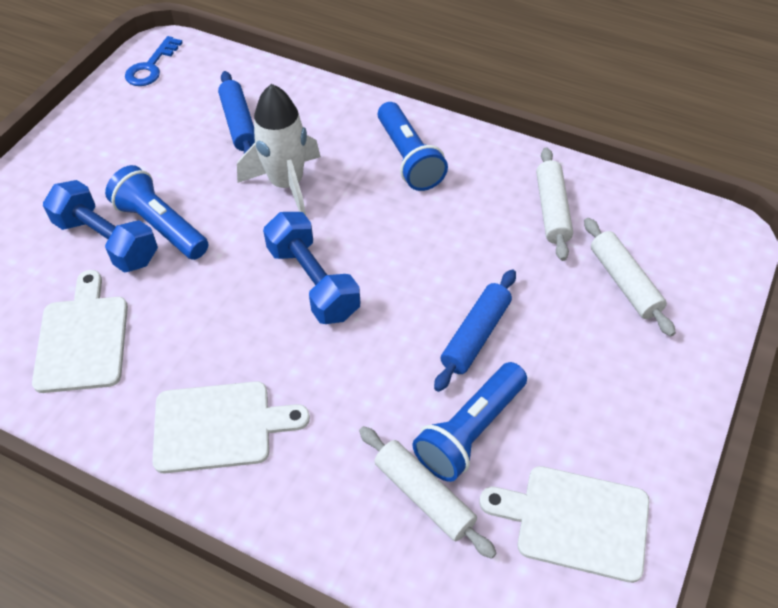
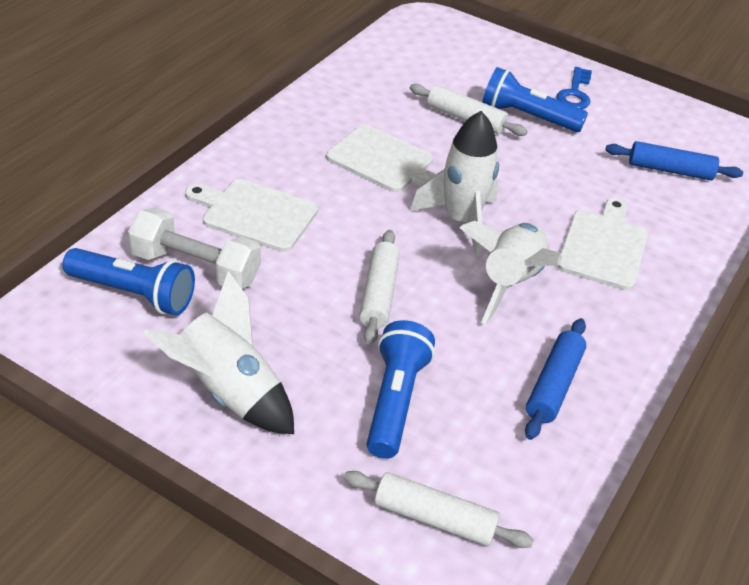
blue dumbbell: [43,180,158,273] [263,212,360,324] = 2 -> none = 0
white dumbbell: none = 0 -> [128,207,261,289] = 1
white rocket: [237,84,321,215] = 1 -> [143,271,294,434] [410,111,499,256] [460,221,562,325] = 3

